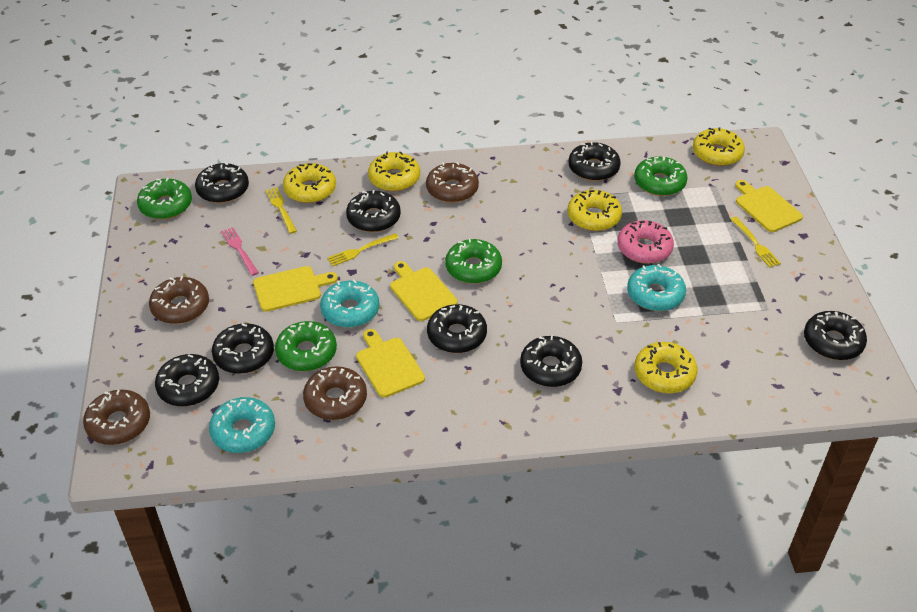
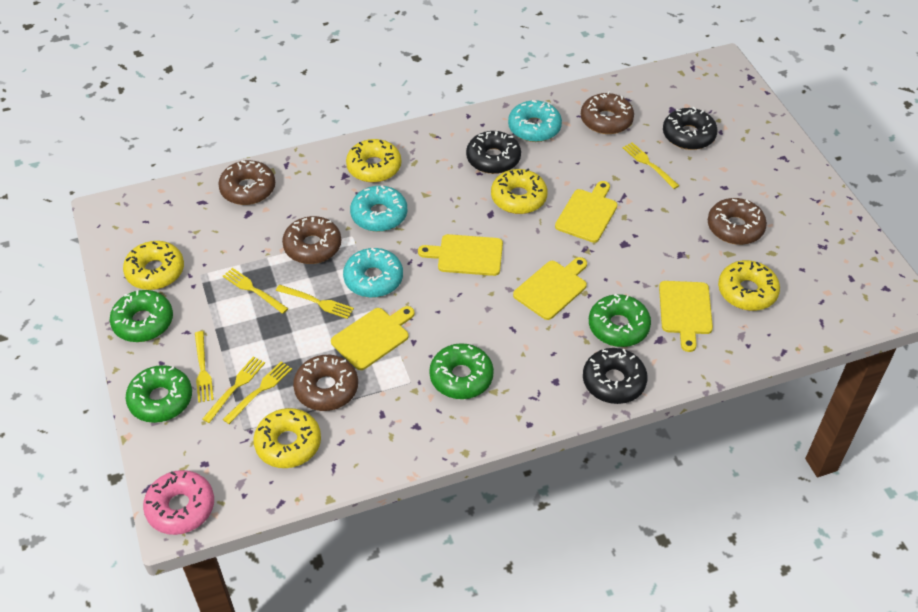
black donut: [155,354,219,406] [195,162,249,203] [212,323,274,374] [346,190,401,232] [427,304,487,353] [520,336,582,387] [568,142,621,181] [804,311,867,360] = 8 -> [466,131,521,174] [583,348,647,404] [663,107,717,150] = 3
brown donut: [83,390,150,445] [149,276,209,324] [303,366,367,420] [426,162,479,203] = 4 -> [218,160,275,205] [282,216,341,264] [293,355,358,411] [581,91,634,134] [708,198,767,245] = 5
pink fork: [221,227,259,276] = 1 -> none = 0
yellow cutting board: [253,266,338,312] [356,329,425,398] [390,261,458,321] [735,180,803,232] = 4 -> [331,306,415,370] [418,234,503,276] [513,257,587,320] [555,181,618,243] [659,281,713,352] = 5
yellow fork: [265,187,297,234] [327,233,399,266] [731,217,781,268] = 3 -> [195,331,214,403] [202,356,265,423] [223,268,289,314] [223,361,292,424] [276,285,354,319] [622,142,679,189] = 6

